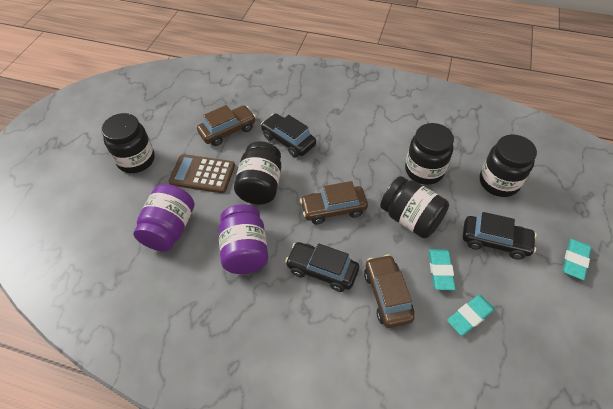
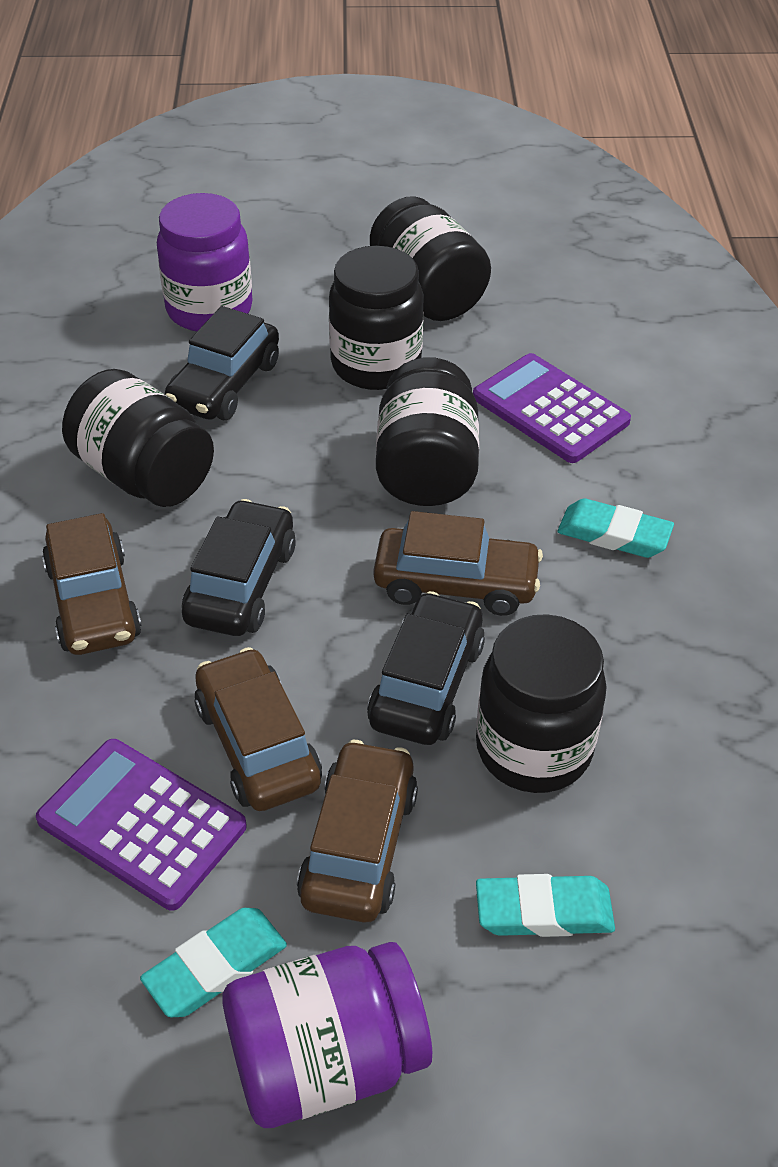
brown calculator: [168,154,235,193] = 1 -> none = 0
brown car: [197,105,256,146] [300,181,368,225] [364,254,414,328] = 3 -> [42,513,142,655] [194,647,322,811] [297,740,418,923] [374,511,543,616] = 4
purple calculator: none = 0 -> [36,739,247,911] [473,353,631,463] = 2

